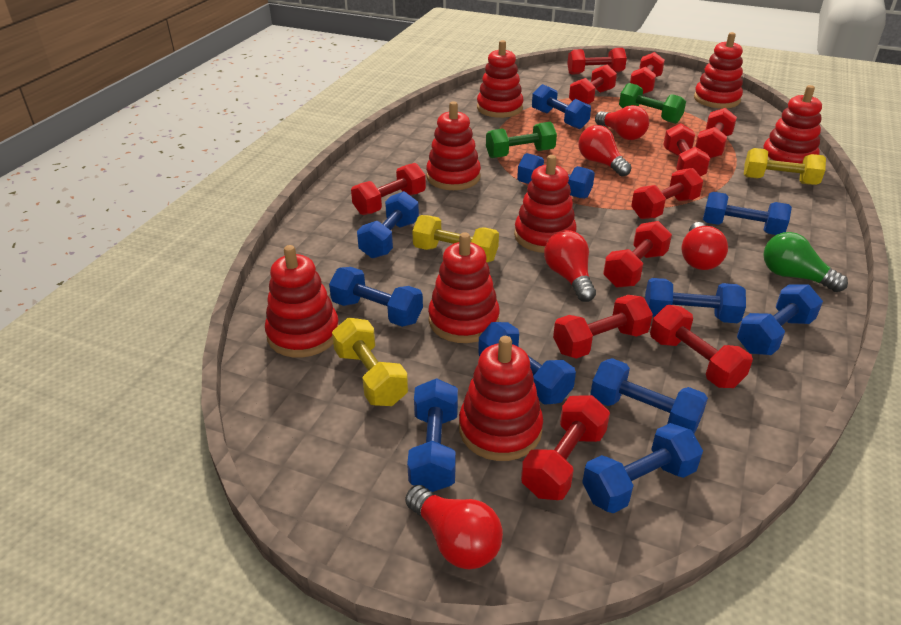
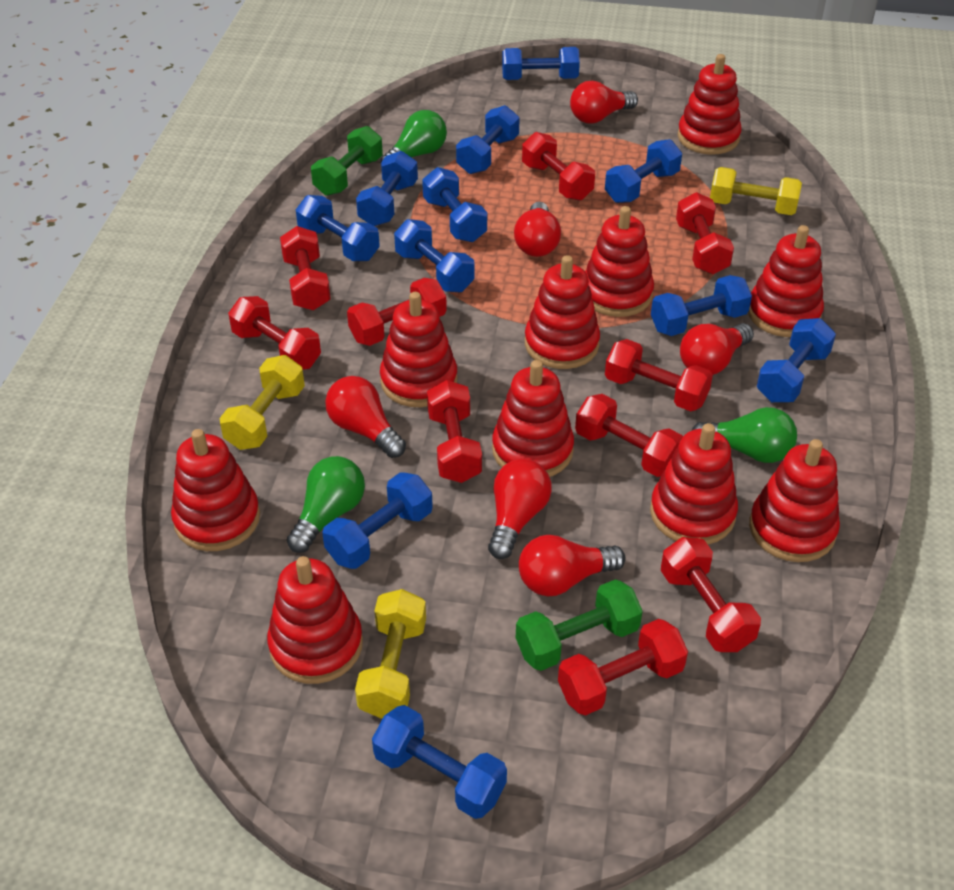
green light bulb: [763,232,848,292] = 1 -> [287,456,365,553] [381,110,447,162] [691,407,797,463] = 3
red dumbbell: [351,163,426,215] [521,395,610,500] [553,295,653,359] [567,48,627,75] [569,64,617,104] [603,221,672,288] [630,52,665,94] [631,168,703,219] [650,305,753,388] [663,123,710,176] [695,108,737,158] = 11 -> [228,296,321,370] [280,226,331,310] [347,278,447,346] [427,380,482,483] [522,132,595,201] [558,619,688,715] [575,394,683,477] [605,339,713,411] [661,537,761,652] [676,192,734,274] = 10
red light bulb: [405,485,503,569] [544,230,596,302] [578,125,632,177] [595,105,649,140] [681,222,728,270] = 5 -> [325,376,406,458] [488,459,552,559] [514,202,561,257] [519,535,626,596] [570,81,638,123] [680,323,754,375] = 6
red stacking toy: [265,245,339,358] [426,101,481,190] [428,232,500,343] [459,336,543,461] [477,40,523,118] [514,155,577,253] [694,32,743,108] [764,85,822,164] = 8 -> [171,429,260,551] [267,556,363,684] [380,292,457,407] [492,360,574,477] [525,255,600,369] [585,206,654,317] [650,423,738,545] [678,54,742,155] [748,225,824,337] [749,439,840,562] = 10

